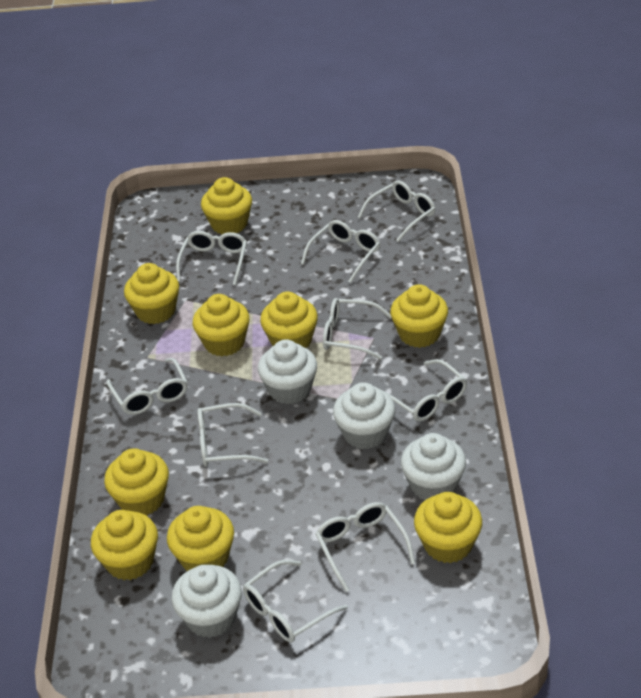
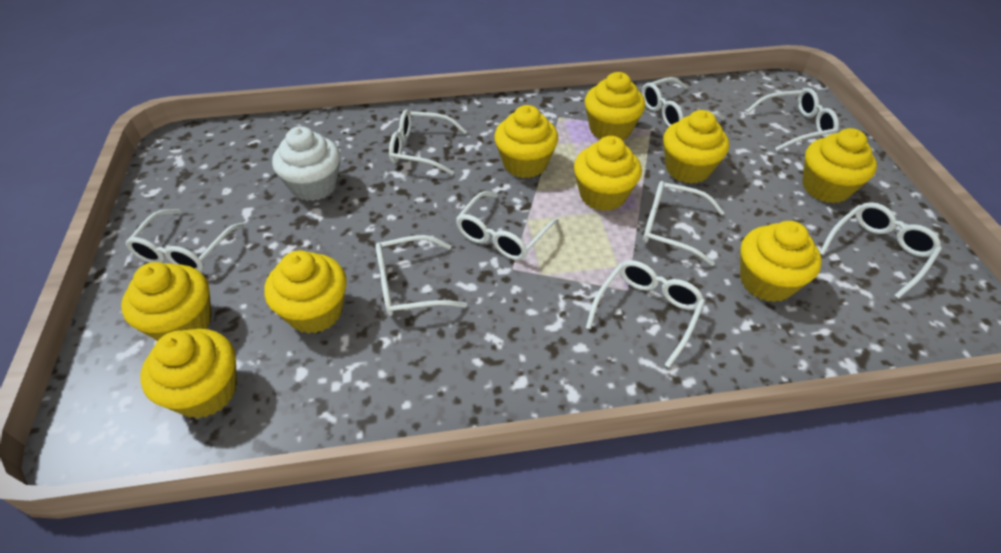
white cupcake: [171,565,242,638] [258,339,317,404] [333,382,395,449] [401,433,466,500] = 4 -> [272,126,340,201] = 1

